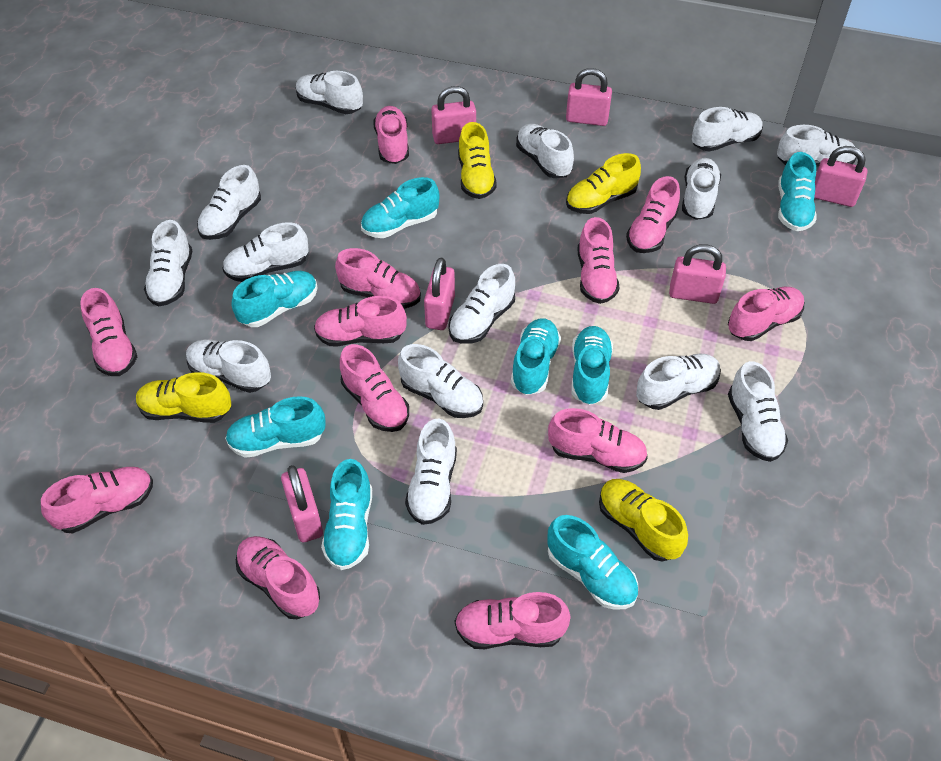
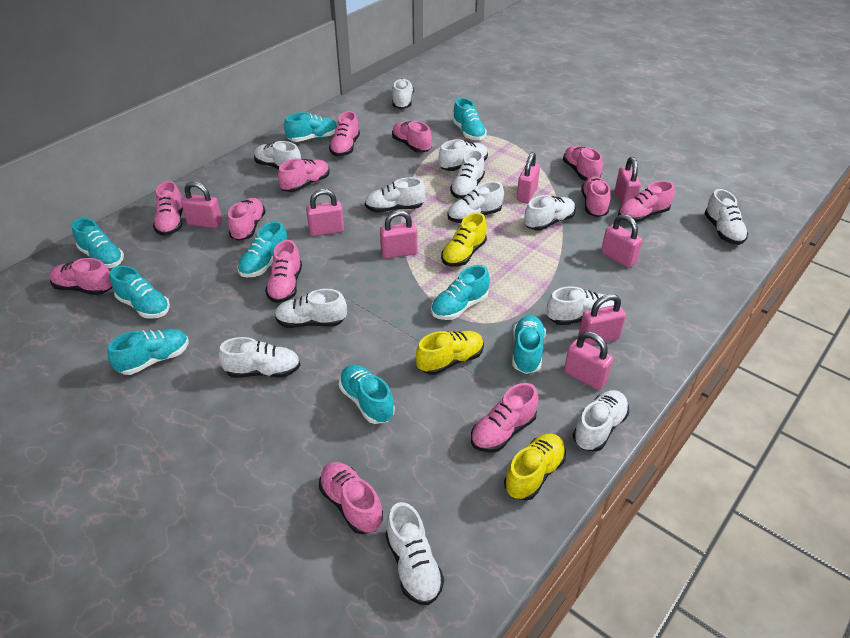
pink padlock: [281,465,323,542] [424,258,455,330] [431,86,476,144] [566,68,612,126] [669,244,726,304] [814,146,867,207] = 6 -> [181,182,222,228] [306,189,344,237] [380,210,418,259] [517,152,540,203] [564,332,613,390] [579,294,626,345] [601,214,643,268] [615,157,641,205] = 8
turquoise shoe: [225,396,326,458] [231,271,318,327] [321,459,372,570] [361,177,440,238] [511,318,561,395] [547,515,638,610] [571,326,613,405] [778,152,817,231] = 8 -> [72,218,124,268] [107,329,189,375] [110,265,170,319] [238,221,287,277] [284,112,337,142] [339,365,395,424] [431,265,490,320] [453,98,487,140] [512,315,546,374] = 9
white shoe: [144,220,192,306] [186,339,271,393] [197,165,261,240] [222,222,309,282] [296,71,363,114] [398,344,483,418] [405,419,457,525] [448,264,515,344] [516,124,574,178] [636,354,721,410] [682,158,721,220] [692,107,763,152] [728,361,788,462] [777,125,857,166] = 14 -> [218,337,300,378] [254,141,301,169] [275,289,347,328] [365,177,426,213] [386,502,444,605] [392,79,414,109] [439,139,488,171] [448,181,504,223] [450,150,485,199] [524,195,575,231] [547,286,614,325] [573,390,629,452] [704,189,748,245] = 13
yellow shoe: [136,372,231,423] [458,122,497,199] [566,153,641,214] [599,479,688,562] = 4 -> [416,331,484,375] [441,213,487,267] [504,434,566,501] = 3

